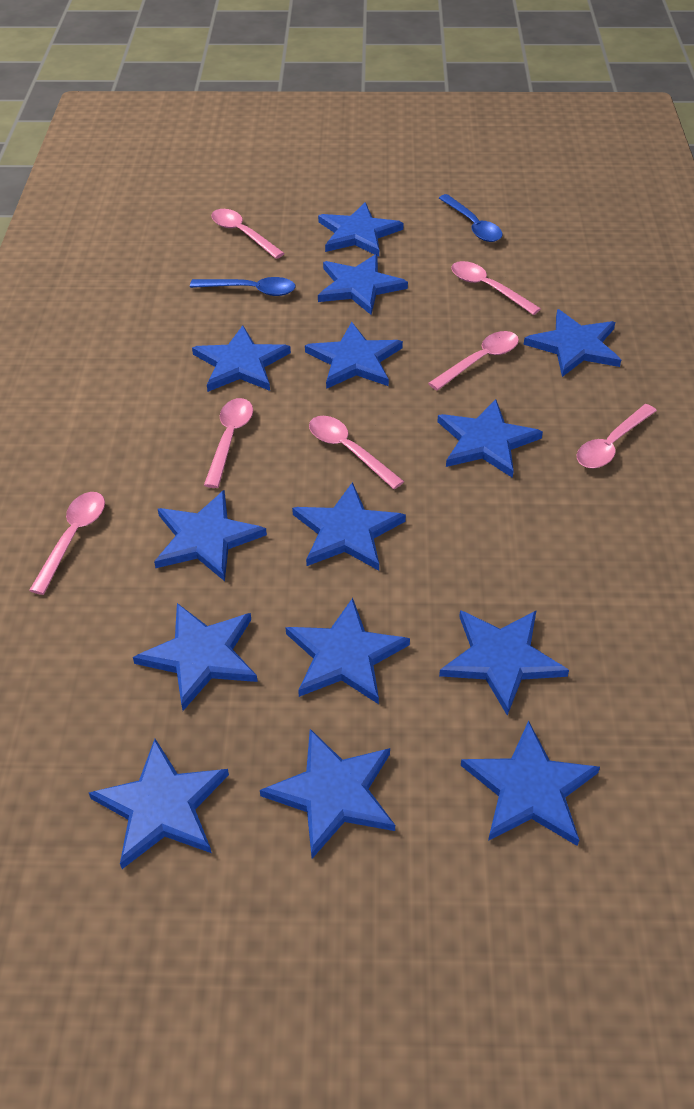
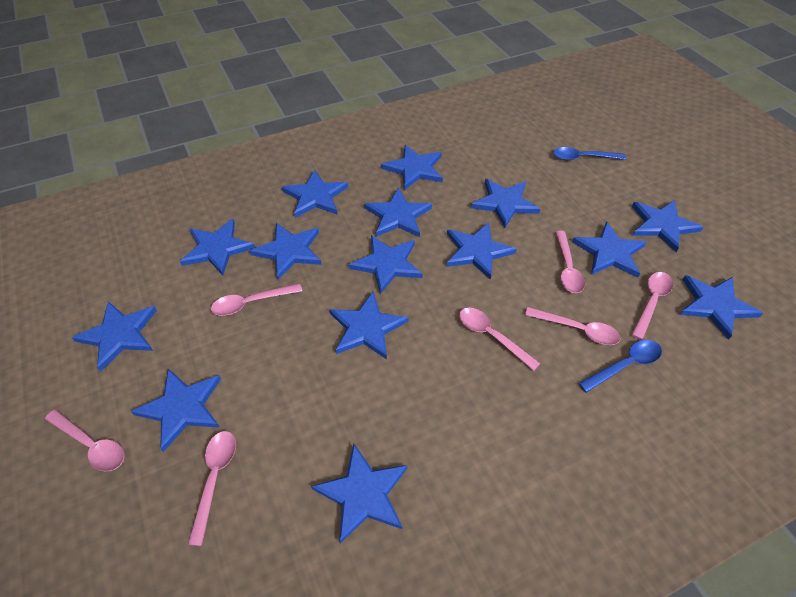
blue star: [89,739,229,869] [133,603,258,711] [154,490,267,581] [192,325,291,392] [260,729,395,859] [286,598,410,704] [292,482,406,571] [305,322,403,389] [318,202,404,257] [318,254,408,315] [437,399,543,478] [439,610,569,716] [461,720,600,846] [523,309,621,377] = 14 -> [72,301,157,372] [131,368,221,452] [180,219,255,276] [250,223,322,280] [282,169,348,218] [311,444,407,543] [329,292,409,360] [348,235,423,294] [364,188,432,237] [381,145,443,190] [446,222,517,280] [471,179,540,228] [572,221,647,277] [632,200,703,252] [680,275,763,340] = 15

